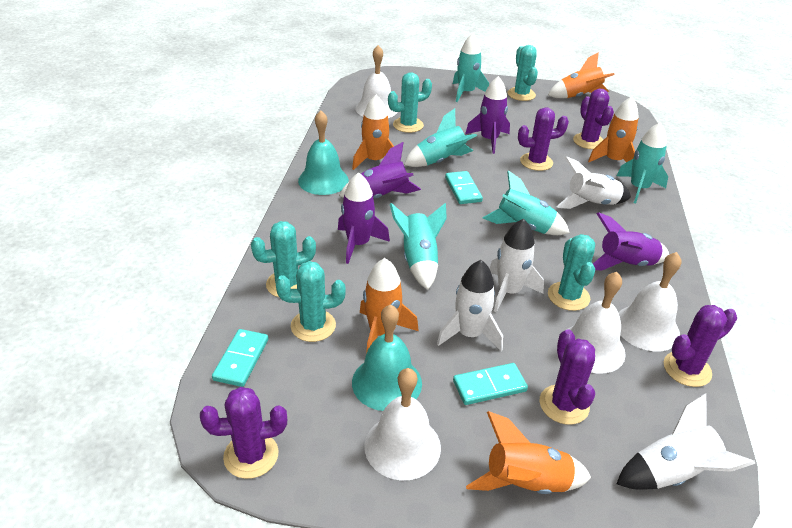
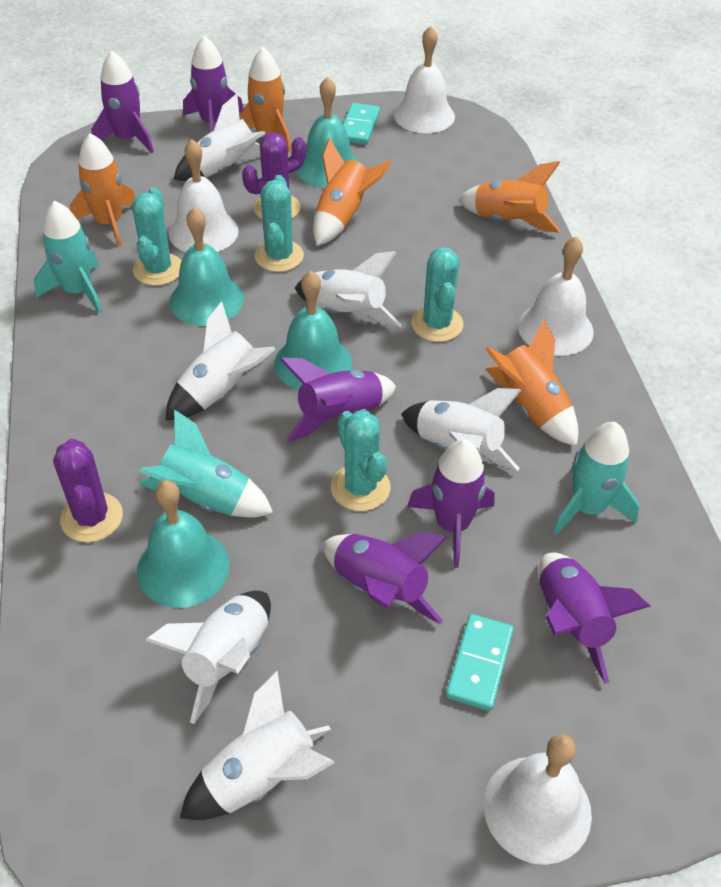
purple cactus: [200,387,287,479] [518,107,569,171] [539,329,595,425] [573,89,614,149] [664,305,737,387] = 5 -> [53,439,123,543] [242,133,306,220] = 2
purple rocket: [338,172,390,264] [339,142,421,198] [465,76,510,154] [593,212,669,270] = 4 -> [91,51,154,153] [183,36,243,132] [280,358,396,442] [323,531,448,624] [407,439,494,568] [539,552,651,684] = 6
turquoise bell: [298,110,349,195] [352,304,422,411] = 2 -> [137,480,230,608] [169,207,244,326] [274,271,353,390] [296,77,359,188] = 4
turquoise cactus: [251,221,316,298] [276,261,346,342] [388,72,432,133] [508,45,538,101] [548,234,595,311] = 5 -> [132,187,181,286] [255,175,304,272] [331,411,391,511] [411,247,463,342] = 4
turquoise domino: [212,329,268,387] [445,171,483,204] [453,363,528,405] = 3 -> [343,103,380,145] [446,614,514,711] = 2
turquoise rocket: [390,203,447,290] [404,108,477,167] [453,33,489,102] [483,170,570,235] [617,122,668,203] = 5 -> [34,201,102,314] [139,409,273,518] [553,422,640,535] = 3
white rocket: [437,260,503,351] [490,219,544,312] [556,156,631,209] [616,393,755,490] = 4 -> [145,591,271,724] [166,301,275,420] [174,94,266,181] [180,671,335,820] [295,251,401,327] [401,388,521,471] = 6

